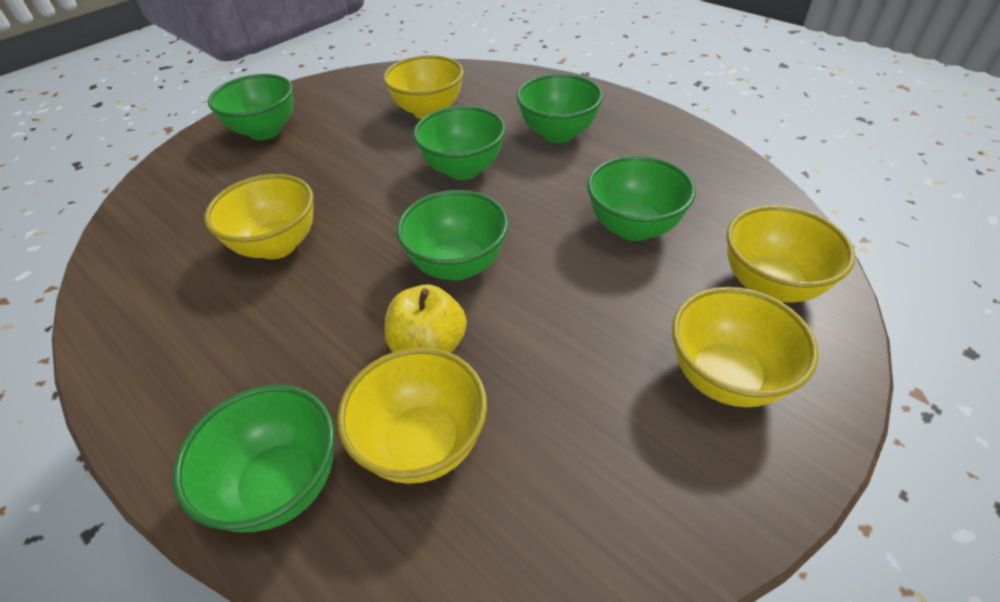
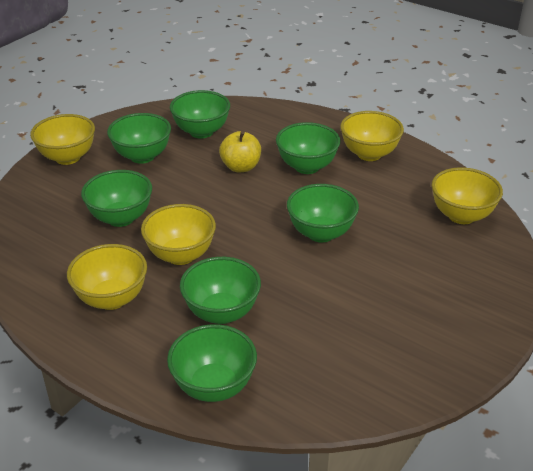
green bowl: [173,385,335,532] [208,74,293,140] [397,190,509,280] [413,106,506,180] [516,74,603,143] [587,155,696,241] = 6 -> [81,170,152,227] [107,113,171,164] [167,324,257,402] [170,90,230,138] [180,257,261,324] [276,122,340,174] [287,184,359,242] = 7

